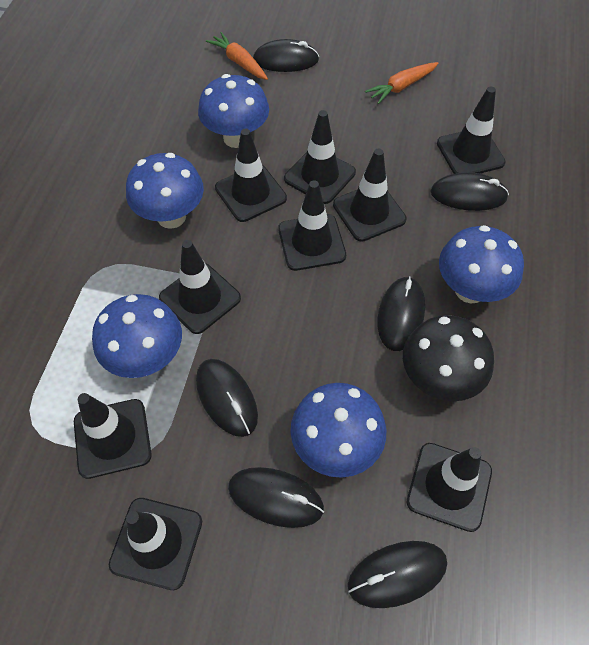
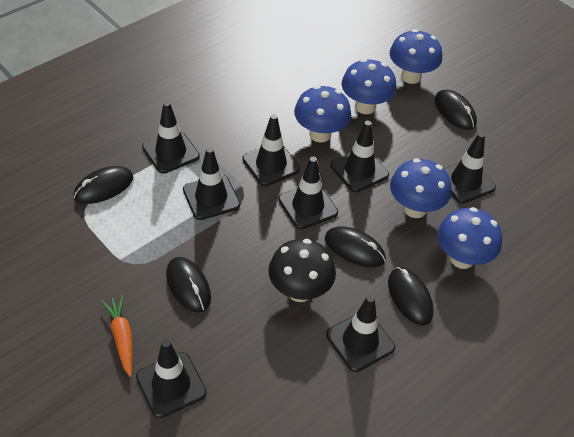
black mouse: [196,359,258,437] [228,467,324,528] [253,39,319,72] [348,541,447,608] [377,276,425,351] [430,172,509,211] = 6 -> [73,166,133,204] [166,257,211,313] [325,226,386,267] [388,267,434,326] [434,89,477,130] = 5
black traffic cone: [74,393,151,479] [109,498,202,590] [159,240,241,334] [215,129,287,222] [278,180,346,271] [284,110,356,204] [333,148,407,242] [407,443,492,532] [437,87,506,174] = 9 -> [136,339,207,418] [142,101,200,174] [183,147,240,220] [243,114,300,186] [278,157,338,230] [326,295,395,372] [330,121,389,192] [443,132,496,203] = 8
orange carrot: [206,32,268,80] [365,62,439,104] = 2 -> [101,295,133,377] = 1

